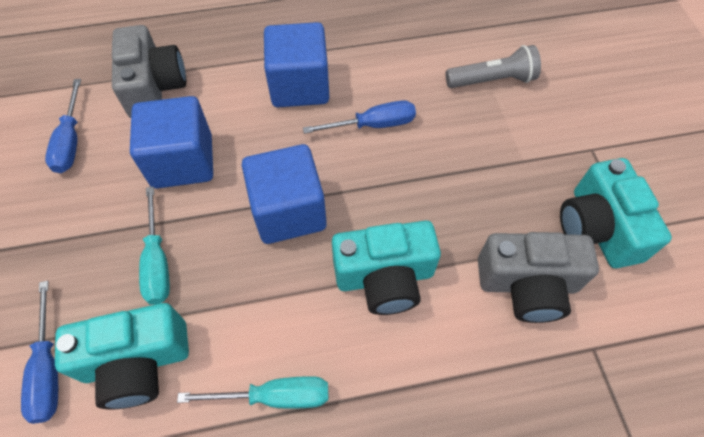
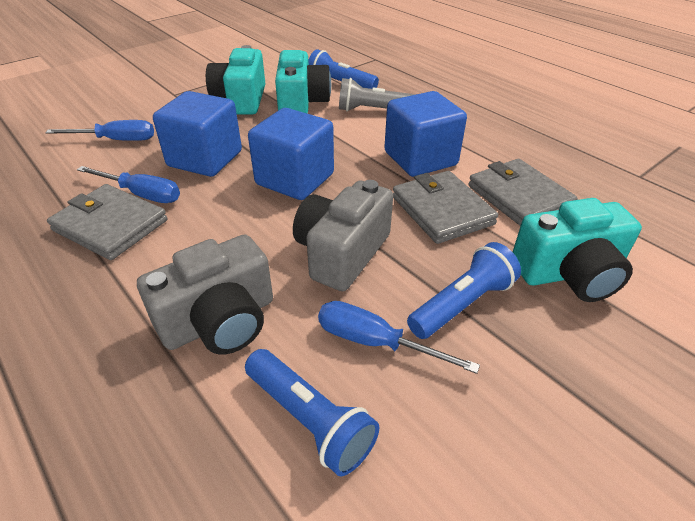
blue flashlight: none = 0 -> [245,349,379,477] [308,49,379,89] [407,242,521,339] = 3
grey wallet: none = 0 -> [47,184,168,260] [393,171,498,244] [468,159,577,226] = 3
turquoise screwdriver: [139,186,170,305] [177,376,328,408] = 2 -> none = 0

